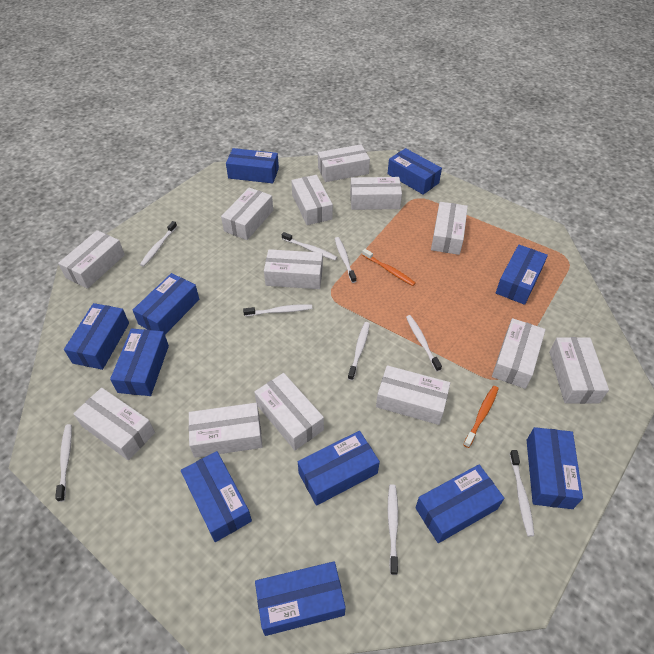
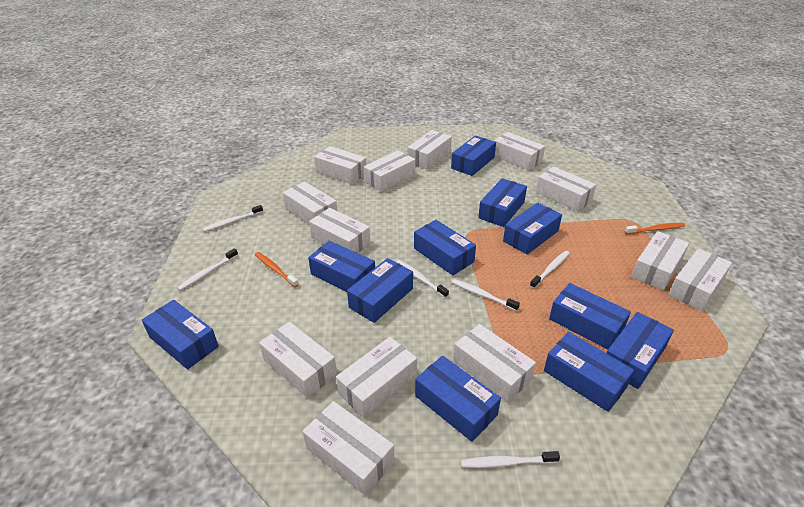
white toothbrush: [55,424,72,502] [140,221,177,267] [243,304,312,316] [282,232,337,260] [335,237,356,283] [348,322,370,380] [388,484,398,575] [406,315,442,372] [510,450,534,537] = 9 -> [177,248,238,291] [203,205,263,232] [396,260,449,298] [451,279,520,311] [461,451,560,468] [530,251,570,288] = 6

